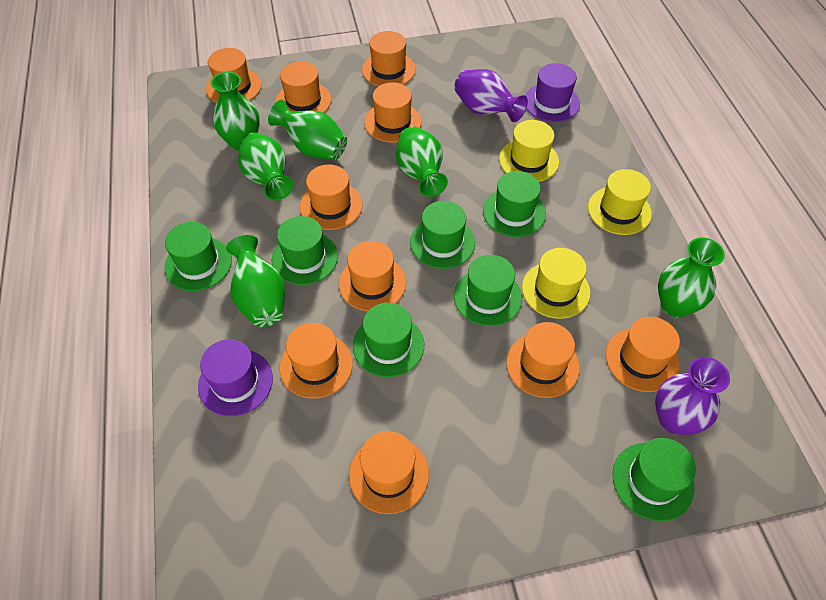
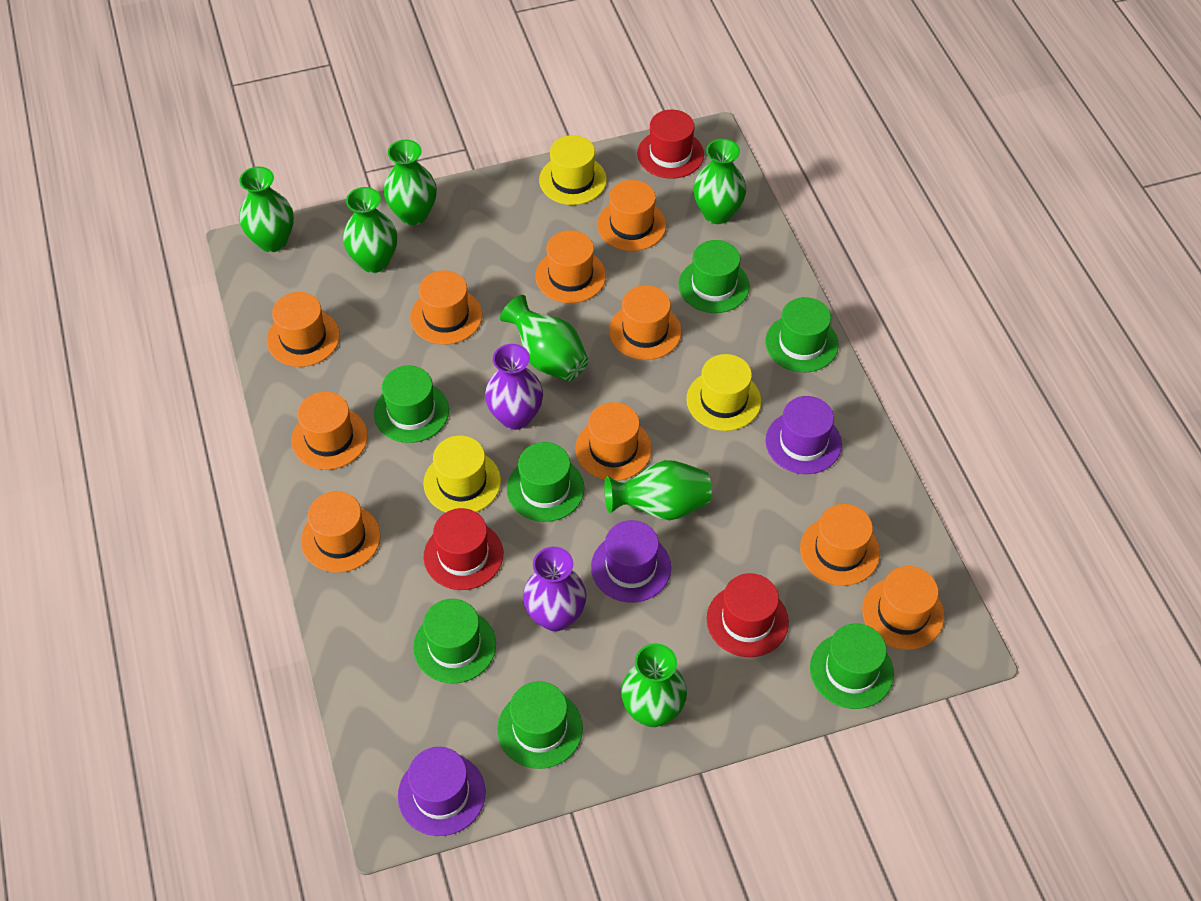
green vase: [211,72,260,151] [226,235,285,327] [238,132,293,200] [268,100,347,160] [396,126,448,197] [658,238,725,317] = 6 -> [239,166,294,252] [343,187,397,273] [383,140,437,225] [500,295,589,382] [604,460,711,520] [621,643,687,727] [693,139,746,224] = 7
purple hat: [198,339,273,416] [525,63,580,122] = 2 -> [398,747,486,836] [591,520,671,603] [765,396,842,474] = 3
red hat: none = 0 -> [424,508,503,590] [637,110,704,179] [707,573,789,657] = 3

